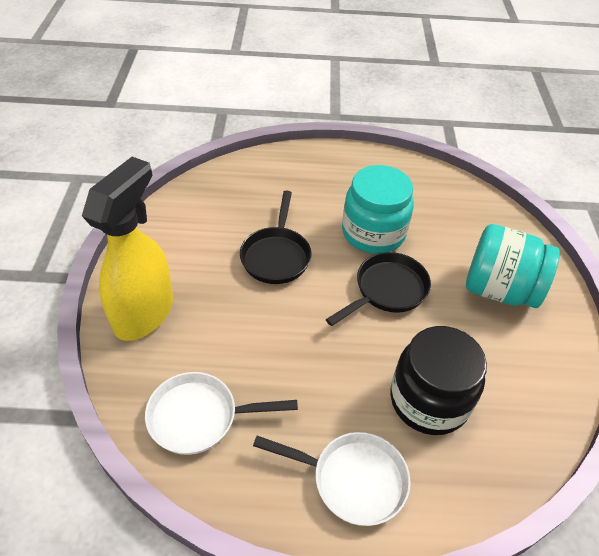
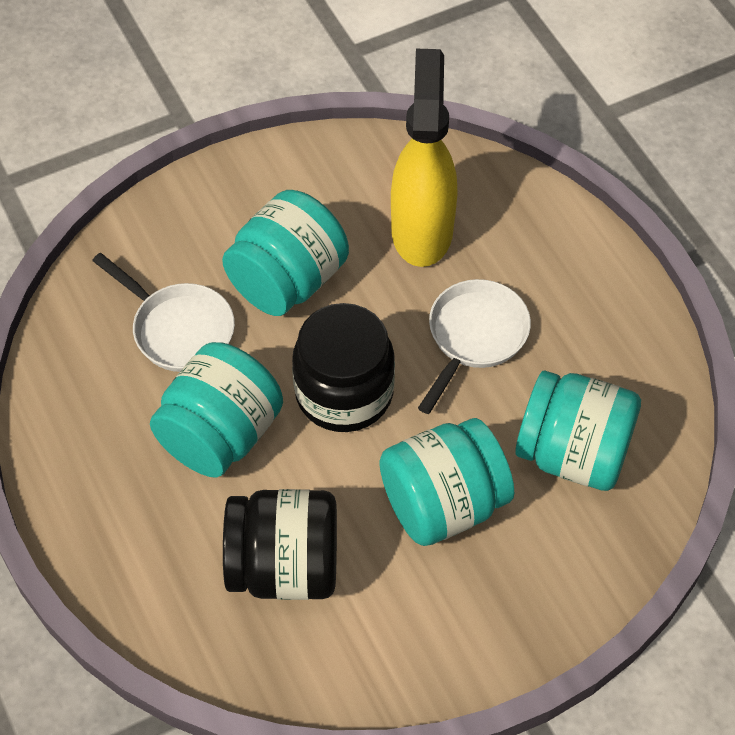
black jar: [390,326,487,435] = 1 -> [223,489,337,600] [292,303,395,432] = 2
black pan: [240,191,312,284] [326,252,431,326] = 2 -> none = 0
turquoise jar: [342,165,414,254] [466,224,560,308] = 2 -> [150,342,283,477] [222,190,349,316] [380,418,514,546] [515,371,641,491] = 4

